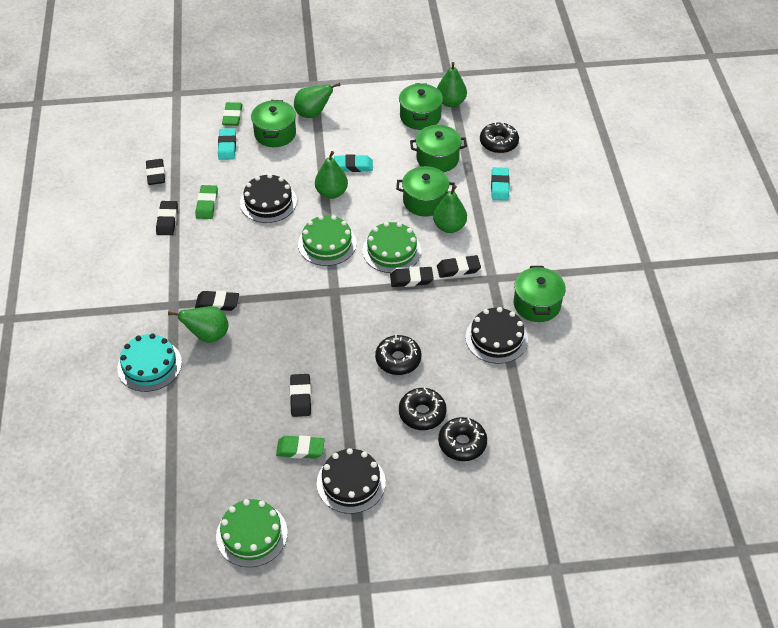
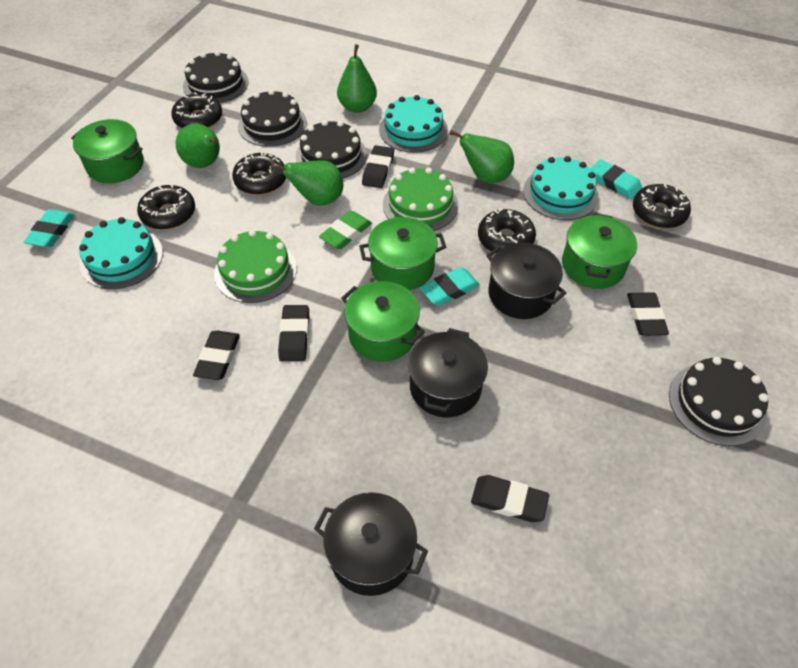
black cake: [240,174,297,223] [317,448,386,514] [465,307,528,364] = 3 -> [183,51,248,103] [238,89,307,147] [296,120,367,178] [669,357,769,446] = 4
black donut: [375,335,421,375] [399,388,447,430] [438,417,487,461] [480,122,519,153] = 4 -> [137,184,195,230] [171,92,222,128] [232,152,286,195] [478,208,536,254] [633,184,691,228] = 5
black eraser: [146,159,165,185] [156,201,178,235] [195,291,239,311] [290,374,311,417] [390,266,434,287] [437,255,481,278] = 6 -> [193,331,240,380] [278,305,309,362] [362,145,394,188] [471,475,549,522] [627,292,669,336] = 5
black pot: none = 0 -> [314,492,428,596] [408,328,488,417] [486,243,566,319] = 3
green cake: [216,499,288,567] [298,215,357,266] [363,222,421,273] = 3 -> [214,230,297,303] [383,167,458,231] = 2
green eraser: [196,185,218,219] [222,102,243,126] [276,435,325,459] = 3 -> [319,211,372,249] = 1
green pear: [168,306,229,343] [294,83,340,118] [315,151,348,199] [433,185,467,233] [437,62,467,107] = 5 -> [176,124,220,168] [271,160,344,206] [337,44,377,113] [450,130,514,183] = 4
green pot: [251,100,296,147] [396,166,455,216] [399,83,443,130] [410,125,467,172] [514,266,566,322] = 5 -> [71,119,144,183] [341,281,425,362] [359,217,446,290] [562,214,637,289] = 4
turquoise cake: [117,333,182,392] = 1 -> [79,217,163,289] [379,95,448,153] [523,156,599,220] = 3

